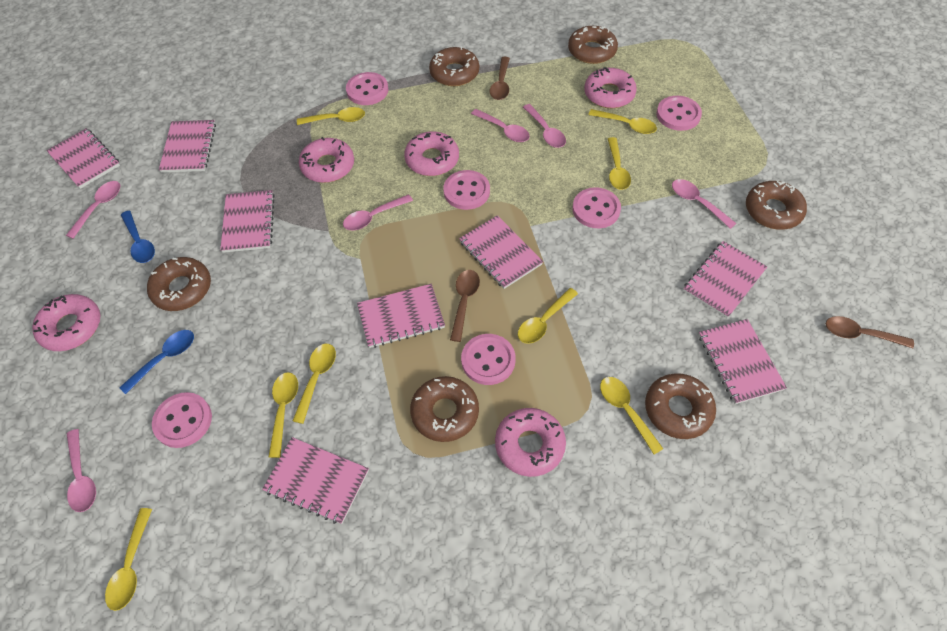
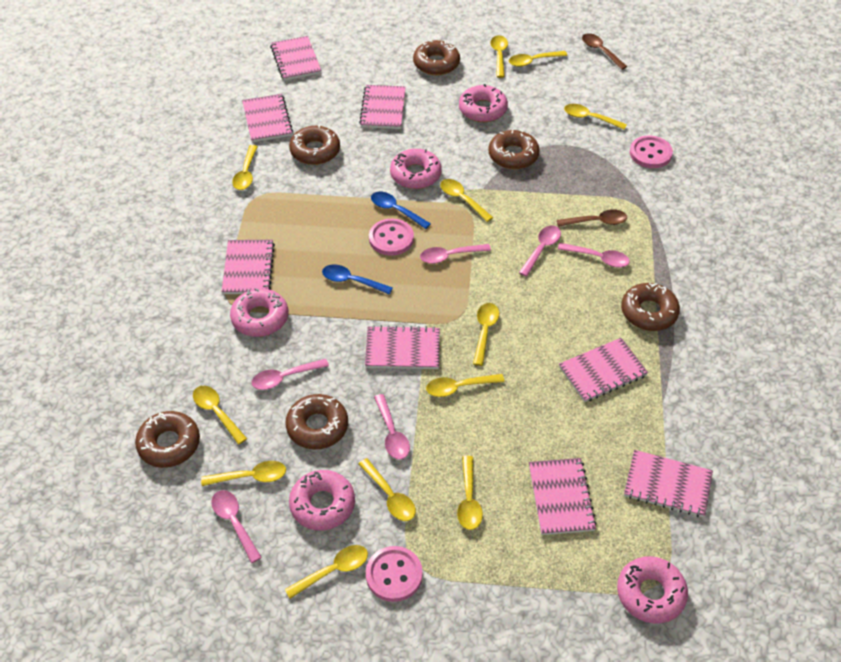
brown spoon: [450,270,480,342] [490,57,510,100] [826,316,914,348] = 3 -> [557,209,627,227] [582,33,627,70] = 2
pink button: [152,392,212,448] [346,72,388,105] [443,170,490,210] [461,334,516,385] [573,187,621,228] [656,96,702,131] = 6 -> [366,546,423,602] [369,219,414,256] [630,136,673,168] = 3
yellow spoon: [105,508,152,611] [269,372,298,458] [293,344,336,424] [297,107,365,125] [518,288,578,344] [588,109,657,134] [600,377,663,455] [608,137,631,190] = 8 -> [193,386,247,445] [201,461,286,486] [232,145,258,190] [285,545,368,599] [358,458,416,521] [426,374,505,397] [440,179,493,222] [457,456,483,530] [473,303,499,366] [490,35,508,78] [509,51,567,67] [564,104,627,130] = 12

